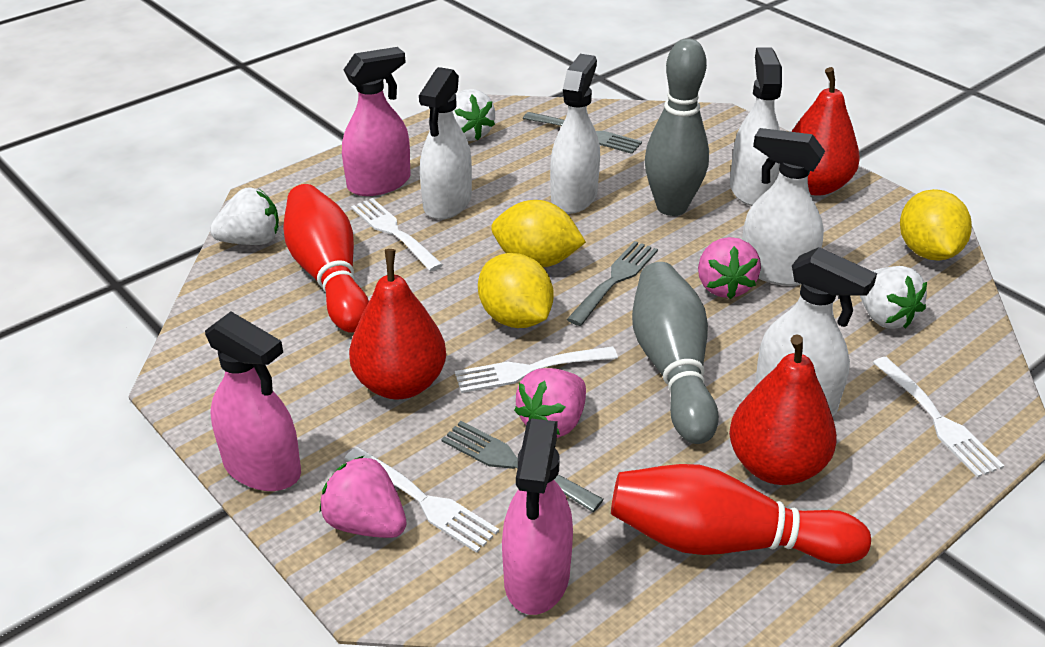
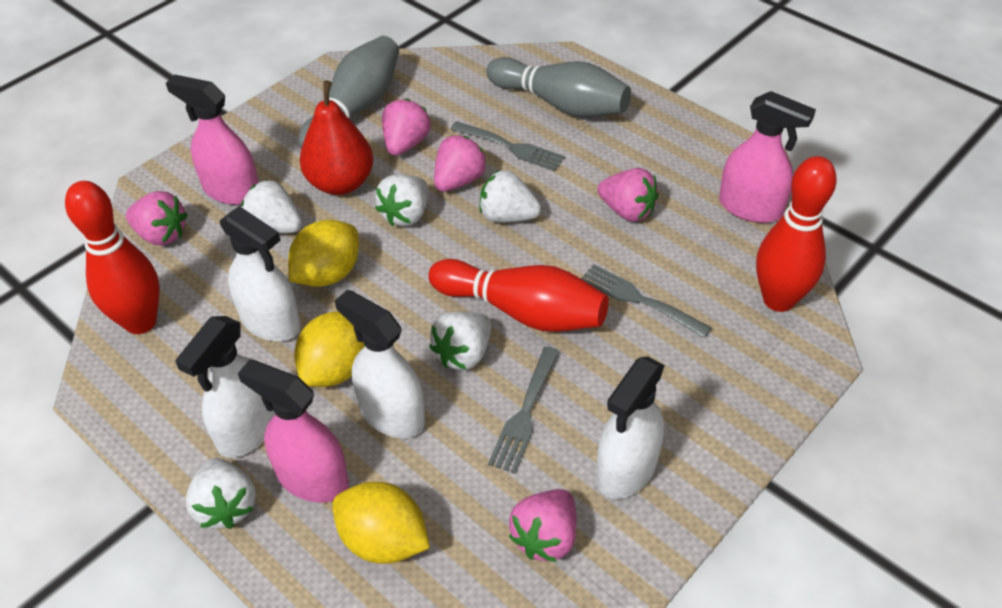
pink strawberry: [320,456,406,538] [514,368,586,438] [698,237,761,299] = 3 -> [126,191,188,245] [382,99,431,156] [434,135,487,192] [509,489,576,562] [597,168,659,222] = 5
red bowling pin: [283,184,369,333] [611,464,871,564] = 2 -> [65,181,160,334] [428,259,609,332] [756,156,837,312] = 3
red pear: [349,249,446,399] [729,334,837,485] [791,67,860,196] = 3 -> [300,80,373,195] = 1
white fork: [344,447,499,553] [351,198,443,271] [455,346,618,393] [872,357,1004,478] = 4 -> none = 0
white spray bottle: [419,67,472,220] [550,54,600,214] [730,47,782,206] [742,128,825,286] [755,247,877,416] = 5 -> [175,316,276,458] [220,206,301,341] [335,290,425,438] [596,356,665,499] = 4
white strawberry: [210,187,279,245] [453,89,495,141] [860,266,927,329] = 3 -> [185,458,256,529] [241,180,302,233] [375,174,428,226] [429,311,491,370] [480,170,541,222] = 5

